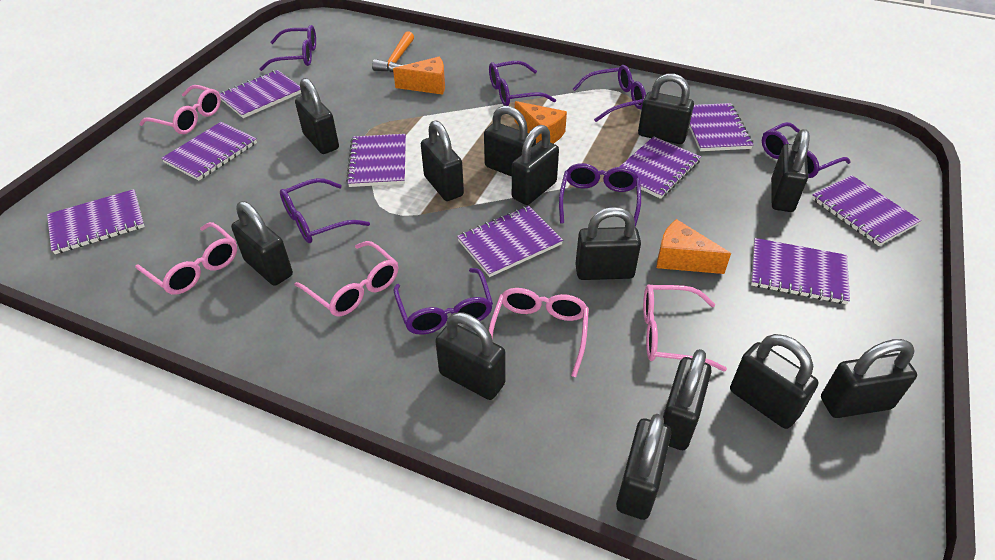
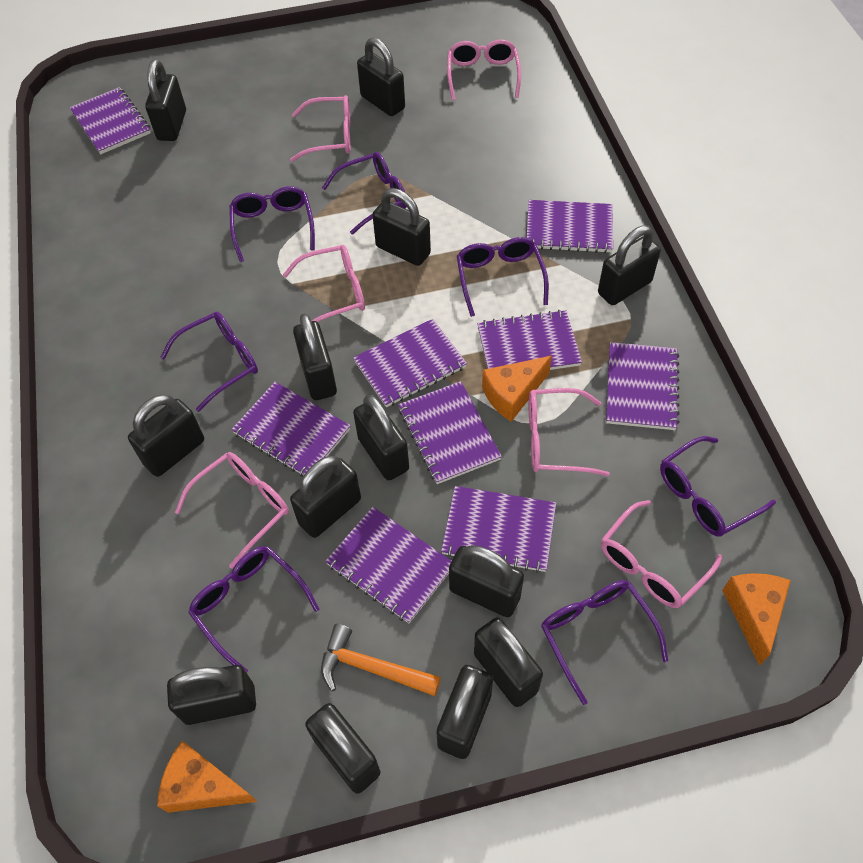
pink glasses: [135,222,237,295] [139,85,221,134] [294,241,398,316] [488,288,589,377] [643,284,727,371] = 5 -> [175,452,289,569] [283,245,365,322] [290,95,351,162] [447,39,521,101] [529,388,610,476] [601,500,722,608] = 6

